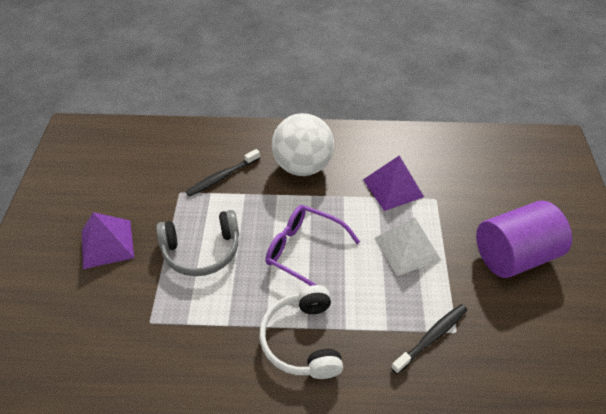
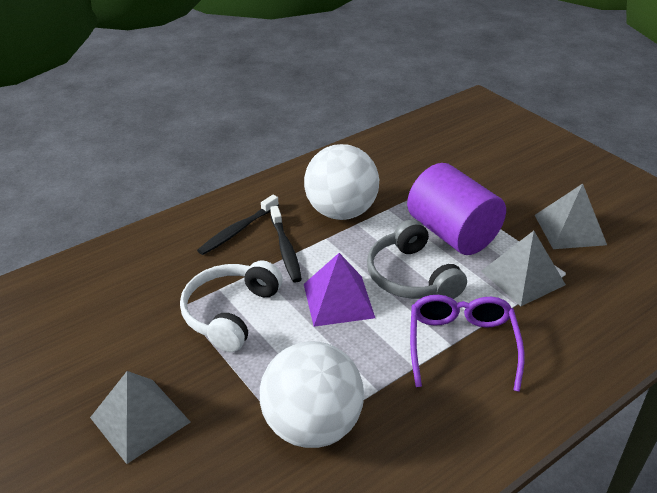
grey pyramid: none = 0 -> [90,371,190,464] [481,231,566,306] [535,184,607,249] = 3
purple pyramid: [82,212,134,269] [363,156,424,211] = 2 -> [304,253,375,327] = 1
white ball: [272,113,334,176] = 1 -> [260,341,364,448] [304,144,379,220] = 2
white pyramid: [374,218,441,276] = 1 -> none = 0

